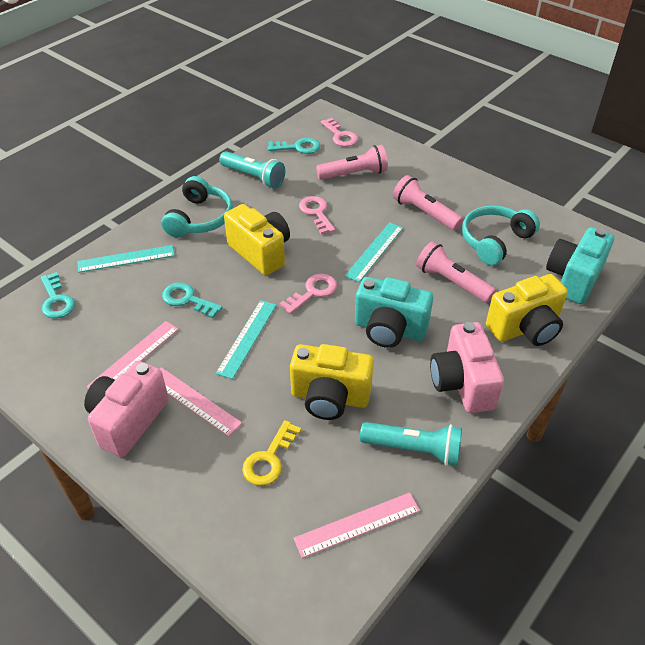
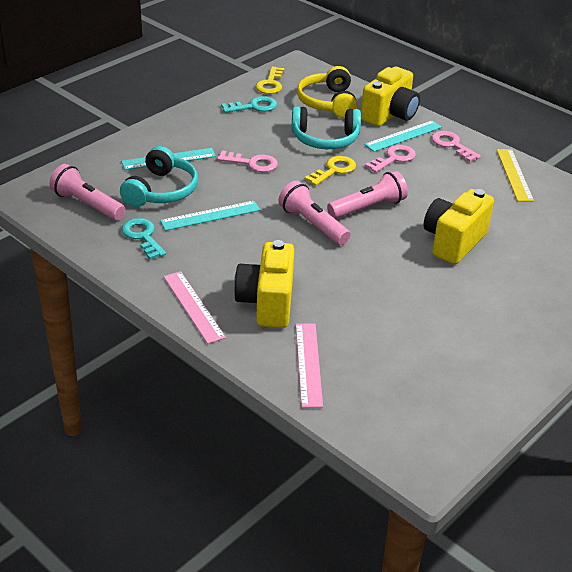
pink camera: [84,361,169,457] [430,322,504,413] = 2 -> none = 0
pink ruler: [86,321,179,388] [160,367,242,436] [294,493,420,558] = 3 -> [164,271,226,344] [296,324,323,408] = 2
turquoise camera: [355,277,433,348] [546,227,614,304] = 2 -> none = 0
turquoise flashlight: [219,151,285,188] [360,422,462,466] = 2 -> none = 0
turquoise key: [41,272,75,319] [162,282,223,318] [268,138,320,154] = 3 -> [121,218,166,260] [221,96,277,113] = 2
yellow headphones: none = 0 -> [297,66,357,118] = 1
yellow key: [242,420,301,486] = 1 -> [255,67,285,94] [304,156,356,186] = 2
yellow ruler: none = 0 -> [497,149,534,201] = 1

